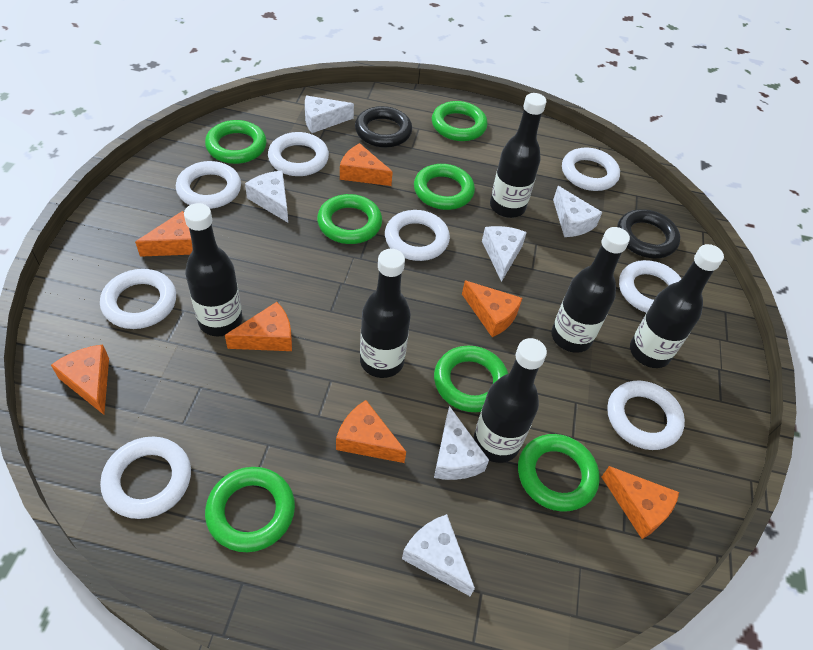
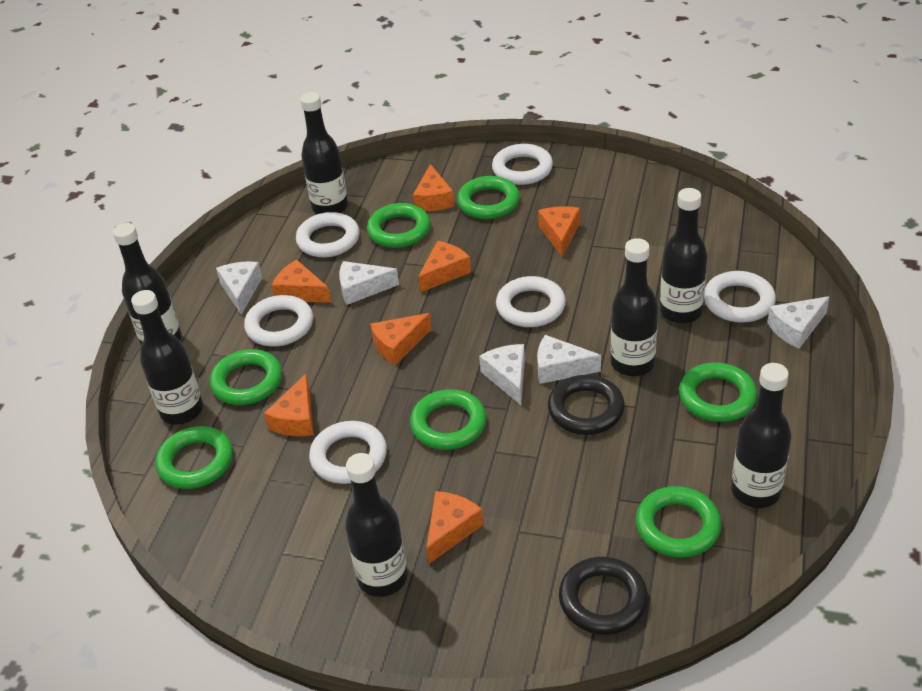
black bottle: [184,203,242,336] [360,249,411,378] [473,338,547,463] [490,93,547,218] [551,227,630,353] [630,244,724,368] = 6 -> [113,223,182,345] [131,290,203,425] [300,92,348,214] [345,453,408,597] [610,238,658,376] [660,188,707,324] [731,363,792,508] = 7
white cheese: [245,171,288,223] [305,96,354,133] [402,514,475,597] [434,406,489,480] [482,226,527,282] [553,186,602,237] = 6 -> [216,261,262,315] [339,261,399,305] [479,344,525,405] [537,335,601,384] [767,296,829,349] = 5
white ring: [100,269,176,329] [100,437,191,519] [176,161,241,209] [268,132,329,176] [385,210,450,261] [562,147,620,191] [607,381,685,450] [619,260,682,313] = 8 -> [244,295,313,346] [296,212,360,257] [309,421,387,484] [492,144,553,185] [496,276,566,327] [704,271,776,323] = 6

